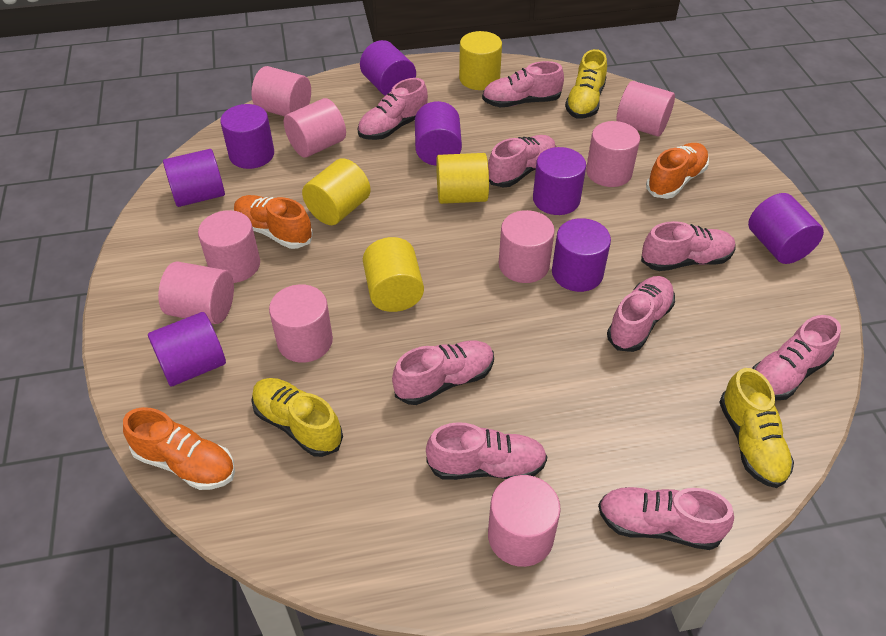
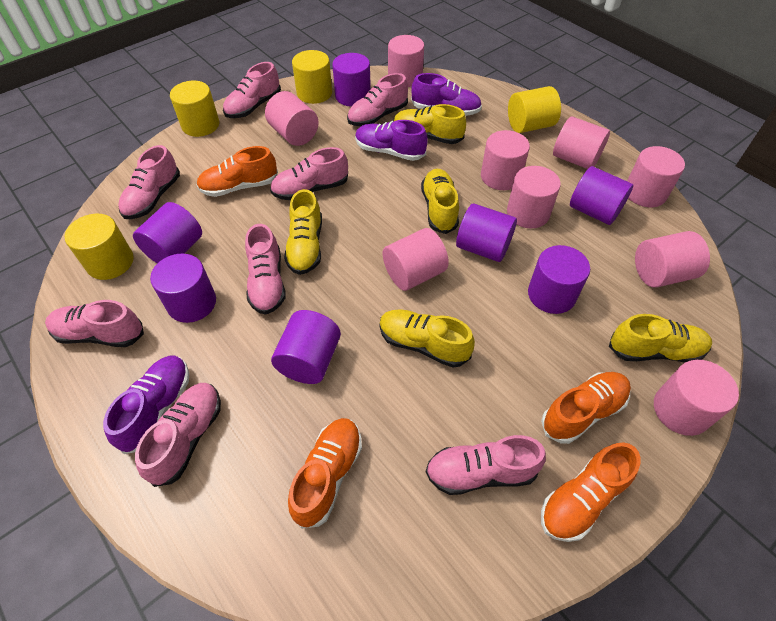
orange shoe: [123,407,235,490] [234,195,313,249] [646,143,709,199] = 3 -> [197,146,278,197] [288,418,362,529] [541,372,631,444] [541,442,641,542] = 4
pink shoe: [358,78,428,140] [392,340,494,405] [426,422,547,480] [482,61,564,107] [488,135,556,187] [598,487,734,550] [607,276,675,352] [641,221,736,271] [752,315,841,401] = 9 -> [45,300,144,347] [118,145,180,219] [135,383,221,487] [223,62,281,118] [245,224,286,315] [270,147,348,200] [347,73,408,126] [426,435,546,495] = 8
purple cylinder: [148,312,226,386] [163,149,225,207] [220,104,274,169] [360,40,416,96] [415,101,462,166] [533,147,586,215] [552,218,611,292] [748,193,824,264] = 8 -> [133,202,202,263] [150,254,216,323] [271,310,341,384] [332,53,371,107] [456,204,517,262] [528,245,590,314] [570,166,633,225] = 7
purple shoe: none = 0 -> [103,356,189,454] [355,120,428,161] [411,73,482,116] = 3
yellow shoe: [251,378,343,457] [565,49,607,118] [719,368,794,488] = 3 -> [284,189,322,275] [379,309,475,368] [394,104,466,144] [421,169,459,234] [609,314,712,363] = 5

